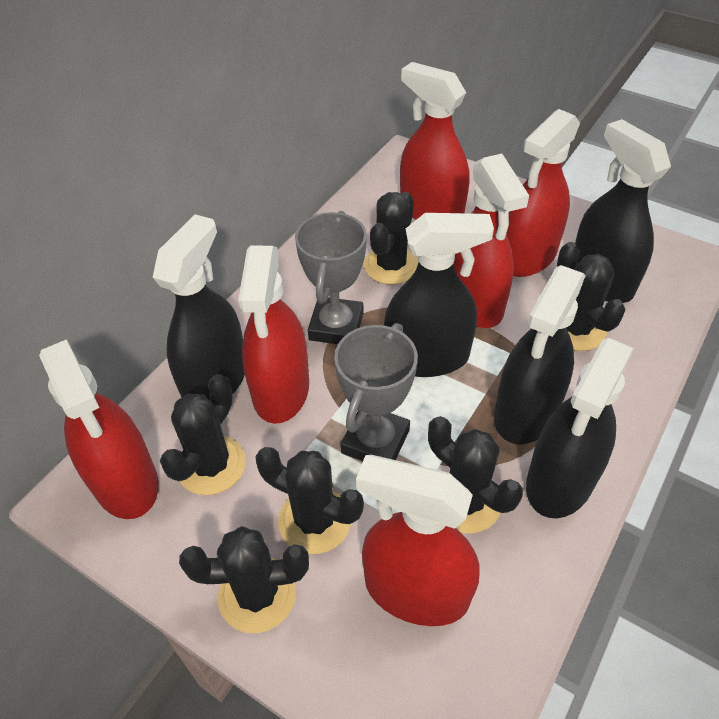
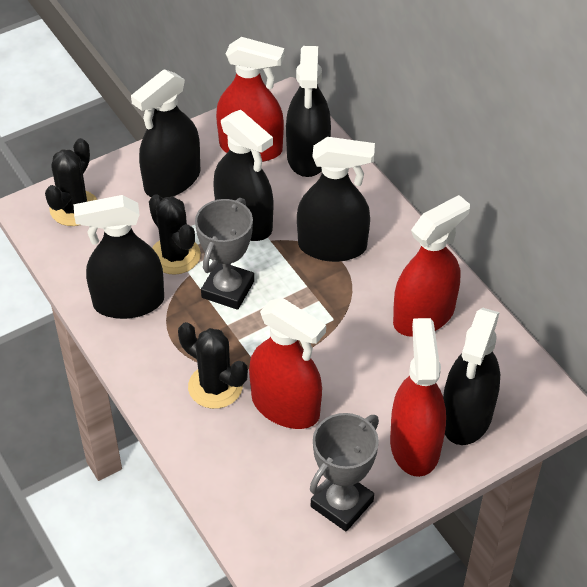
black cactus: [160,374,246,495] [179,526,309,633] [255,447,364,554] [364,192,419,285] [428,416,523,534] [557,242,626,351] = 6 -> [45,138,97,226] [149,194,201,275] [178,322,248,409] = 3
black spray bottle: [153,214,245,401] [384,213,494,377] [494,265,586,444] [526,338,634,518] [575,119,671,303] = 5 -> [73,195,164,319] [131,69,200,199] [213,110,273,241] [286,46,331,177] [297,137,375,262] [443,308,500,445] = 6
red spray bottle: [39,339,158,519] [238,245,309,424] [356,455,480,626] [400,62,470,220] [453,154,529,328] [506,109,580,277] = 6 -> [216,37,285,162] [249,298,326,429] [390,318,446,477] [393,195,470,337] = 4

